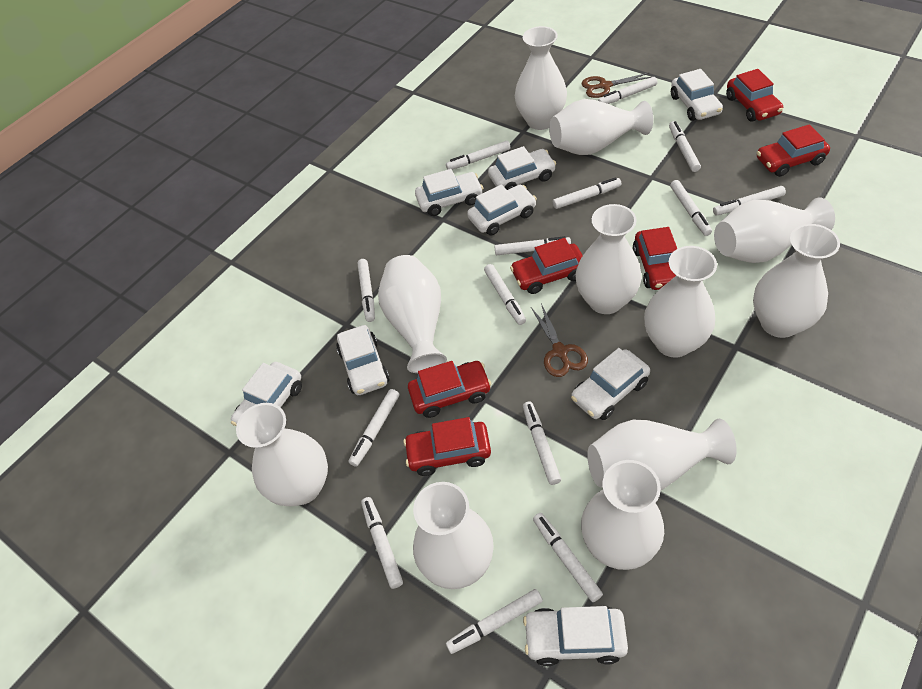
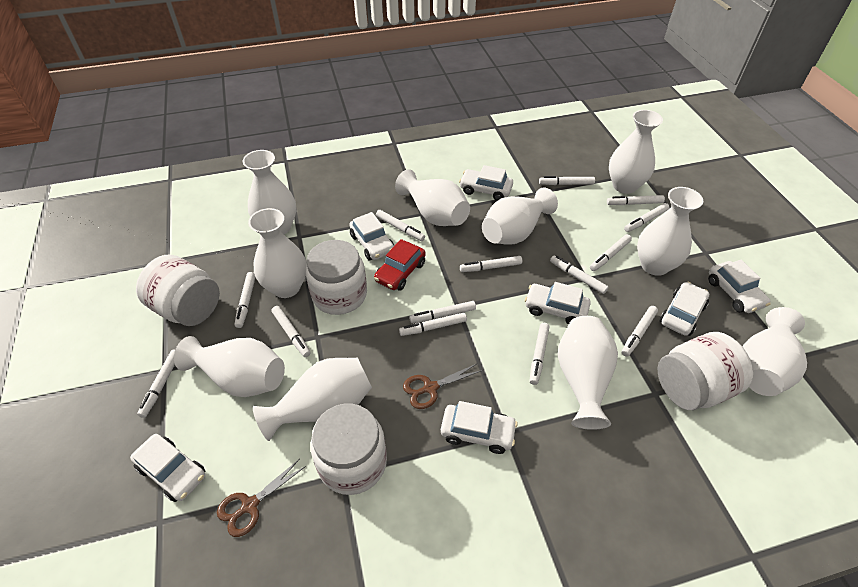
red car: [403,417,491,476] [408,361,492,418] [510,238,583,294] [633,227,677,290] [726,69,783,122] [757,124,830,177] = 6 -> [374,239,426,291] = 1
white car: [231,362,302,426] [336,325,389,395] [415,169,483,216] [467,184,537,235] [488,146,556,190] [523,606,628,666] [571,348,650,420] [671,69,723,121] = 8 -> [130,434,205,502] [349,212,394,260] [441,401,518,454] [459,165,513,201] [525,282,591,325] [660,282,709,336] [708,260,770,313] = 7
white jar: none = 0 -> [136,255,220,326] [306,240,367,315] [310,404,387,495] [658,332,753,410] = 4
white vase: [236,403,328,506] [378,255,447,373] [413,482,494,589] [515,26,567,130] [549,99,653,155] [575,204,642,314] [581,460,664,570] [587,419,737,490] [644,246,717,358] [714,198,835,263] [753,224,840,338] = 11 -> [174,336,285,397] [243,150,296,235] [248,208,307,298] [253,358,372,441] [395,169,470,226] [482,187,558,245] [558,316,618,430] [609,110,663,194] [637,187,703,276] [742,307,807,396] = 10

